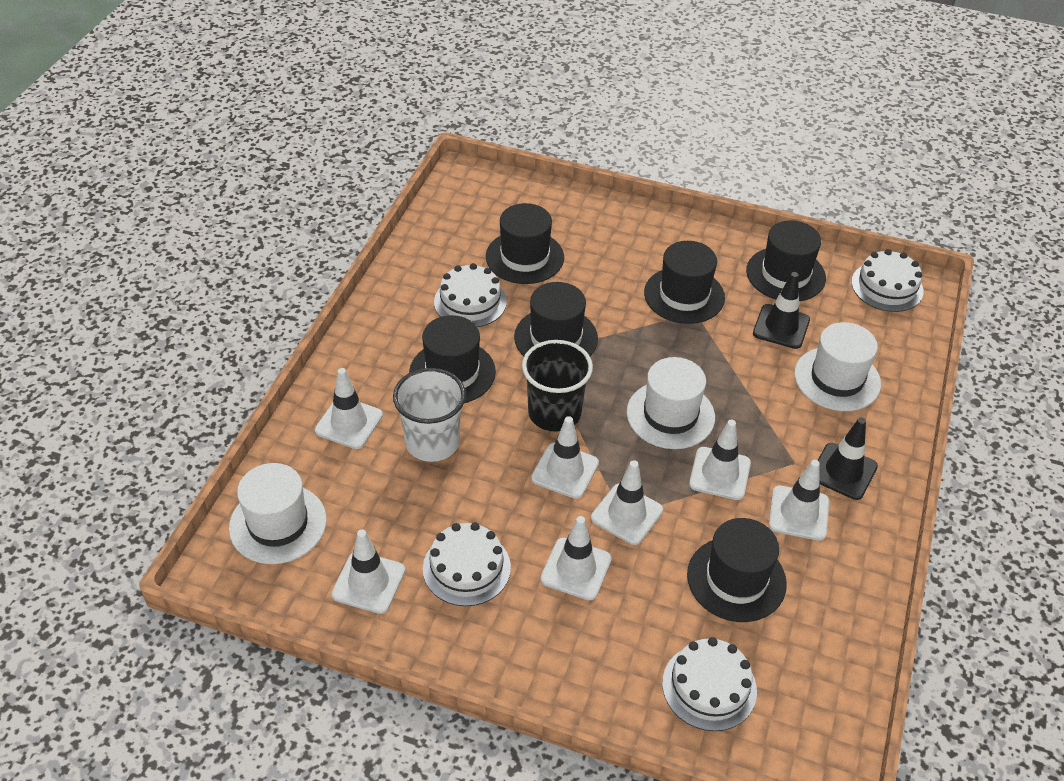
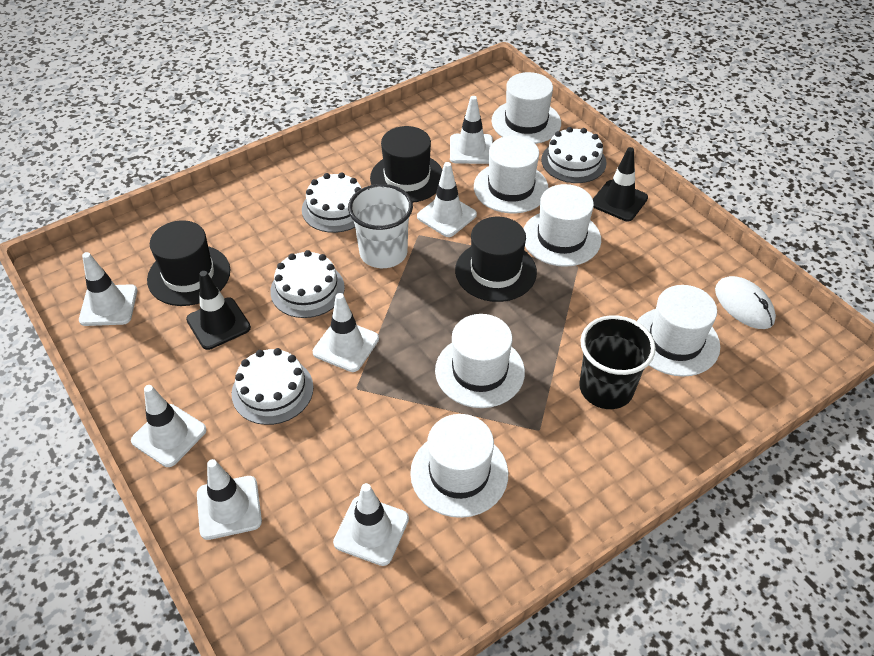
black hat: [409,315,496,403] [486,203,564,284] [514,282,598,356] [644,241,725,324] [687,518,787,622] [746,221,826,301] = 6 -> [147,220,230,306] [370,126,442,203] [455,217,537,302] = 3
white hat: [229,463,327,564] [627,357,715,449] [794,322,881,411] = 3 -> [410,414,508,518] [435,314,525,408] [474,136,549,213] [492,72,561,144] [523,184,601,267] [637,285,720,377] = 6
white mouse: none = 0 -> [715,276,776,329] = 1

